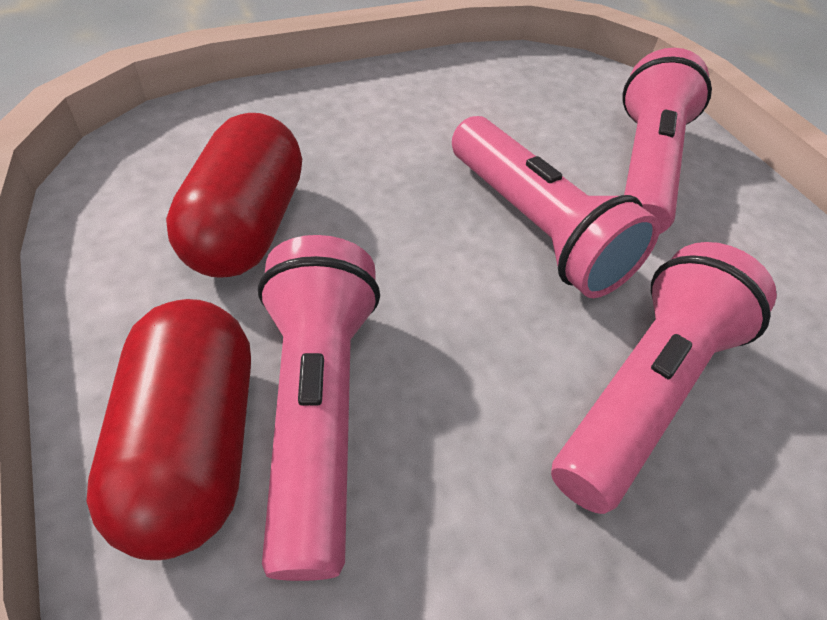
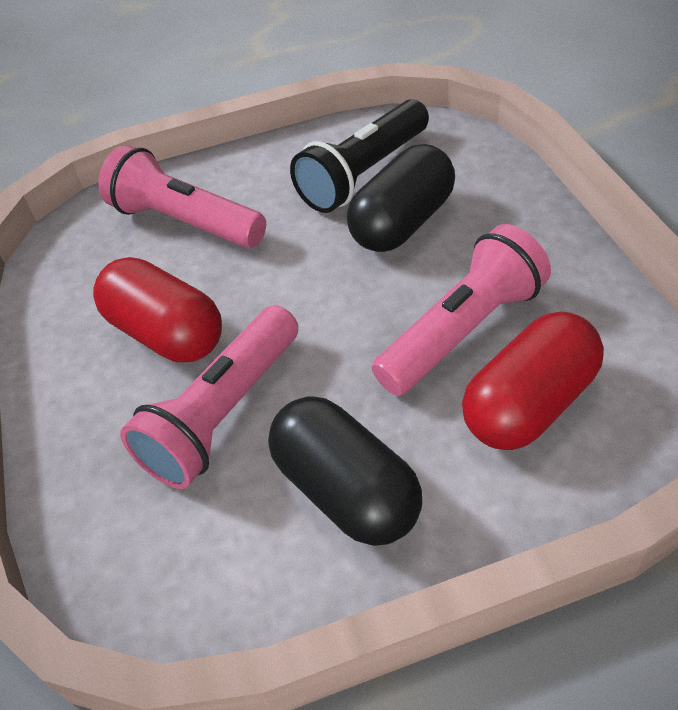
black capsule: none = 0 -> [268,397,422,546] [347,144,455,252] = 2
black flashlight: none = 0 -> [290,99,429,213] = 1
pink flashlight: [258,235,380,581] [452,116,660,298] [551,242,777,514] [623,48,712,234] = 4 -> [99,145,266,248] [120,305,298,489] [372,224,551,396] = 3

